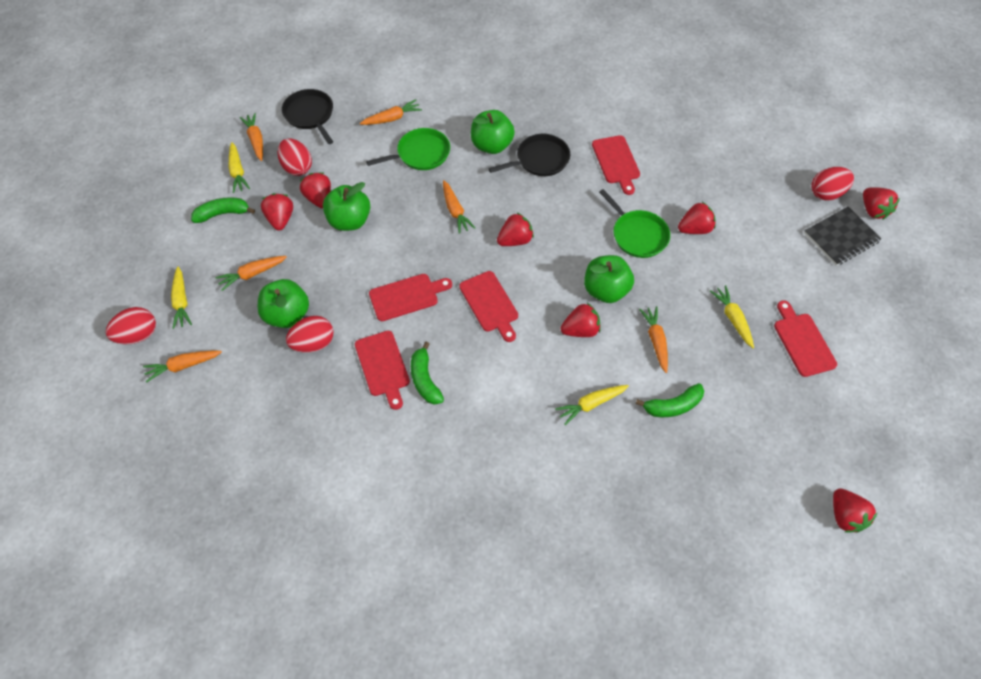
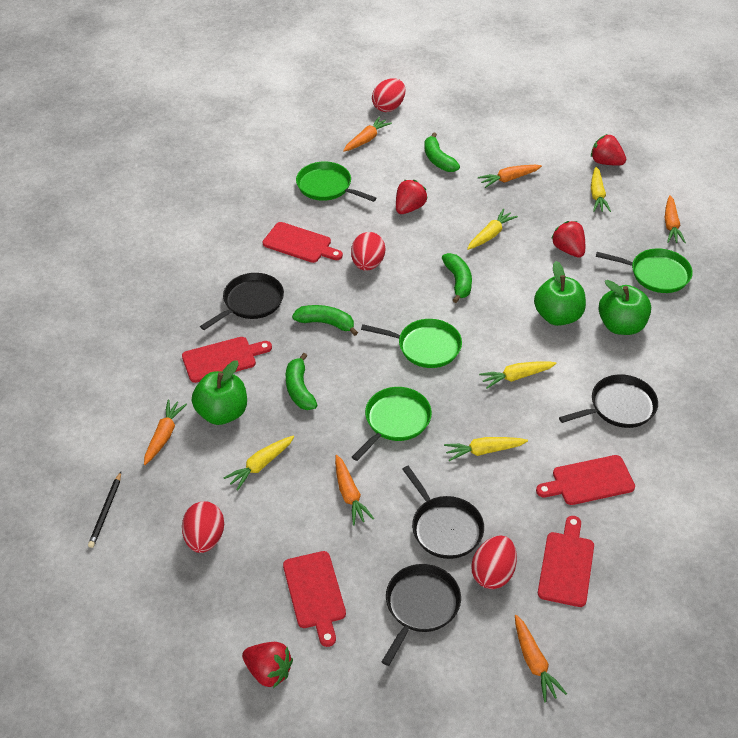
black notebook: [804,207,882,266] = 1 -> none = 0
black pan: [282,89,333,144] [488,134,570,176] = 2 -> [200,273,284,330] [382,564,461,666] [402,466,484,559] [559,374,658,428] = 4
black pencil: none = 0 -> [88,472,121,548] = 1
green apple: [258,279,309,328] [323,182,370,231] [471,110,515,154] [584,255,634,303] = 4 -> [192,360,247,425] [534,261,586,326] [598,280,651,335] = 3
green banana: [191,197,255,223] [411,342,444,405] [636,383,704,417] = 3 -> [286,353,317,410] [292,305,358,336] [424,132,460,172] [442,253,472,303] = 4
green pan: [366,128,450,170] [599,189,670,258] = 2 -> [296,162,376,202] [352,387,432,461] [361,319,462,368] [596,248,693,293] = 4
red strawberry: [261,193,293,230] [300,172,331,208] [497,213,534,246] [560,303,600,337] [678,202,716,234] [833,488,877,533] [863,187,900,220] = 7 -> [242,642,293,688] [396,180,427,214] [551,221,585,257] [591,134,626,166] = 4
yellow carrot: [171,267,192,329] [228,142,250,193] [555,385,629,425] [710,285,754,348] = 4 -> [224,436,294,491] [444,437,528,461] [467,209,518,250] [479,361,557,389] [591,167,611,212] = 5

